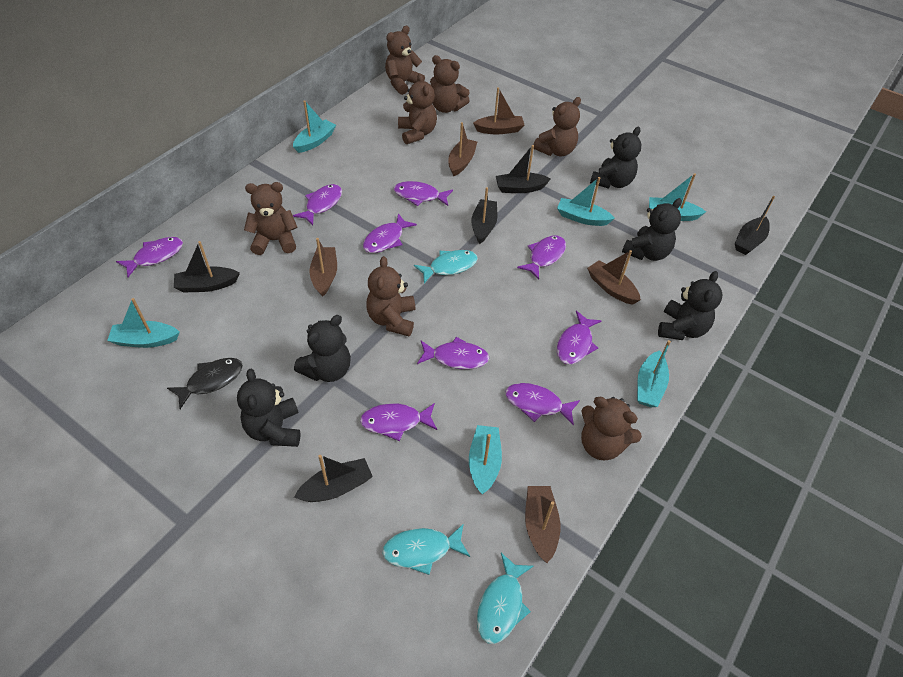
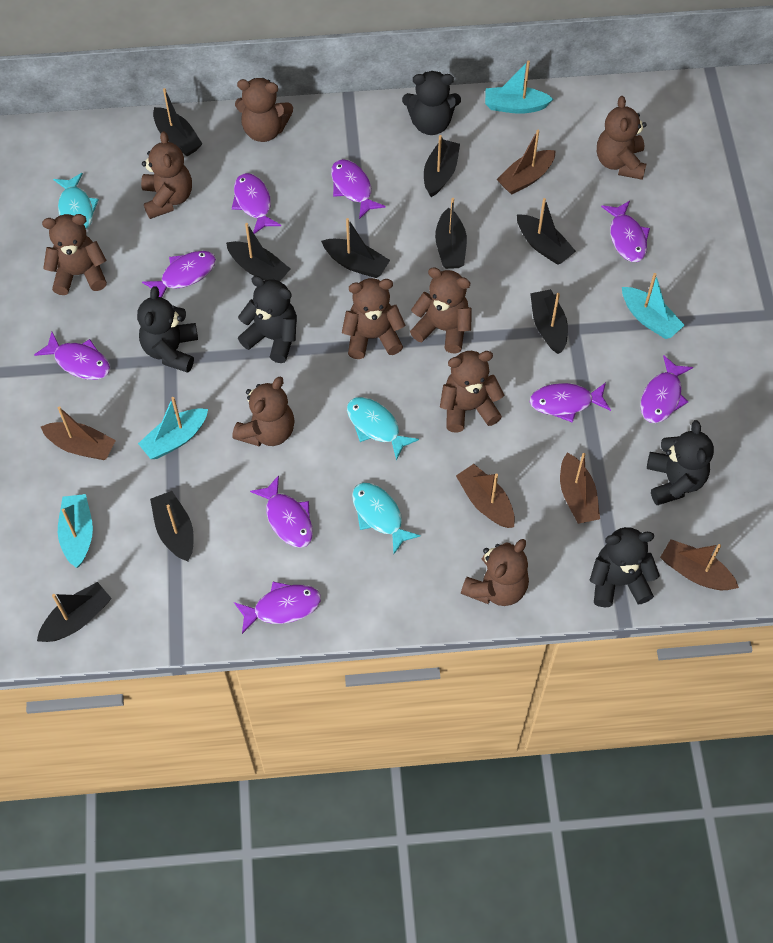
black boat: [174,241,240,293] [294,455,373,502] [471,187,497,244] [496,145,551,193] [735,196,775,255] = 5 -> [37,582,112,642] [150,491,194,561] [153,88,202,156] [226,223,290,281] [321,218,390,278] [424,135,460,197] [435,198,467,269] [517,198,576,265] [530,289,568,354] = 9
black fish: [167,358,243,409] = 1 -> none = 0
brown teddy bear: [244,182,297,255] [366,256,416,336] [385,26,425,95] [398,73,437,144] [430,55,470,113] [534,97,581,156] [581,397,642,461] = 7 -> [42,214,107,295] [141,131,192,219] [232,376,294,447] [235,78,293,142] [342,278,405,359] [410,267,471,354] [440,351,504,433] [461,539,529,606] [597,96,647,180] = 9
turquoise boat: [107,298,180,348] [293,100,336,153] [469,425,502,494] [557,177,615,226] [637,340,671,407] [649,173,706,221] = 6 -> [58,494,93,568] [138,397,208,459] [485,60,553,114] [622,273,685,339] = 4

